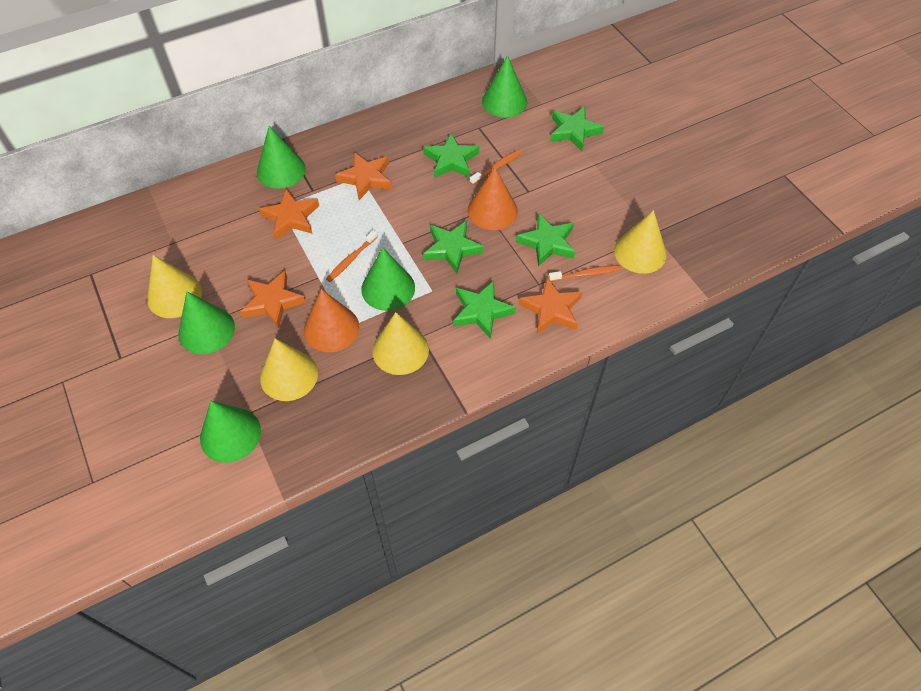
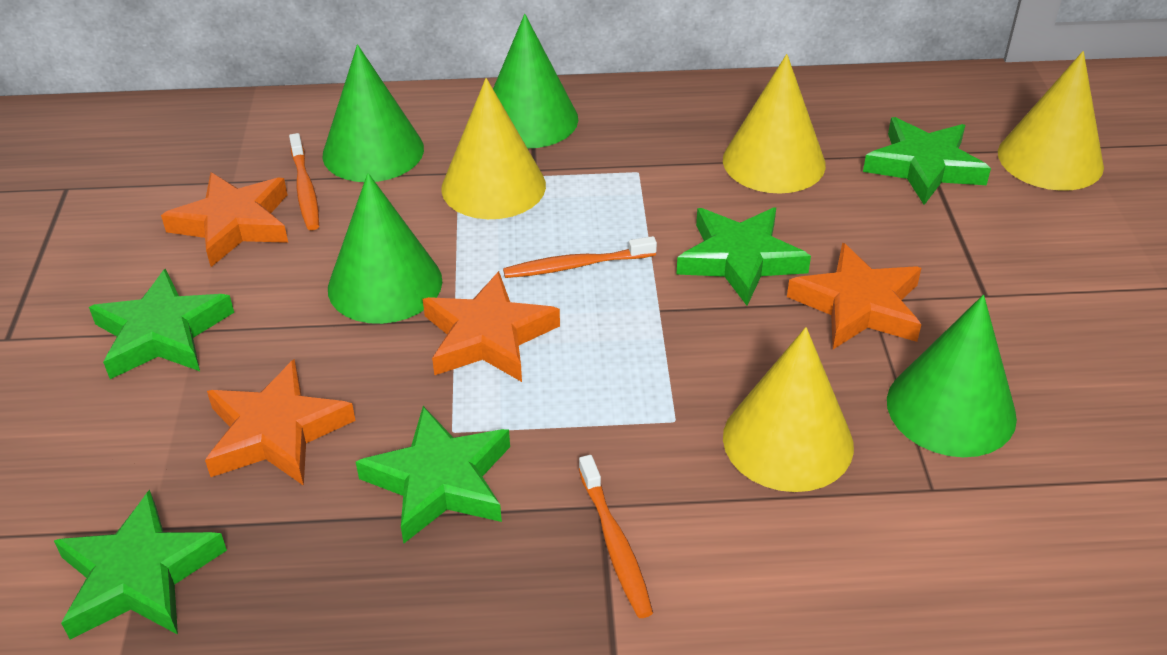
green cone: [179,291,235,354] [200,401,261,463] [257,126,306,189] [361,247,415,311] [482,55,527,118] = 5 -> [322,44,424,182] [328,173,442,324] [493,14,578,148] [887,295,1017,457] = 4
orange cone: [304,289,359,352] [468,167,518,230] = 2 -> none = 0

